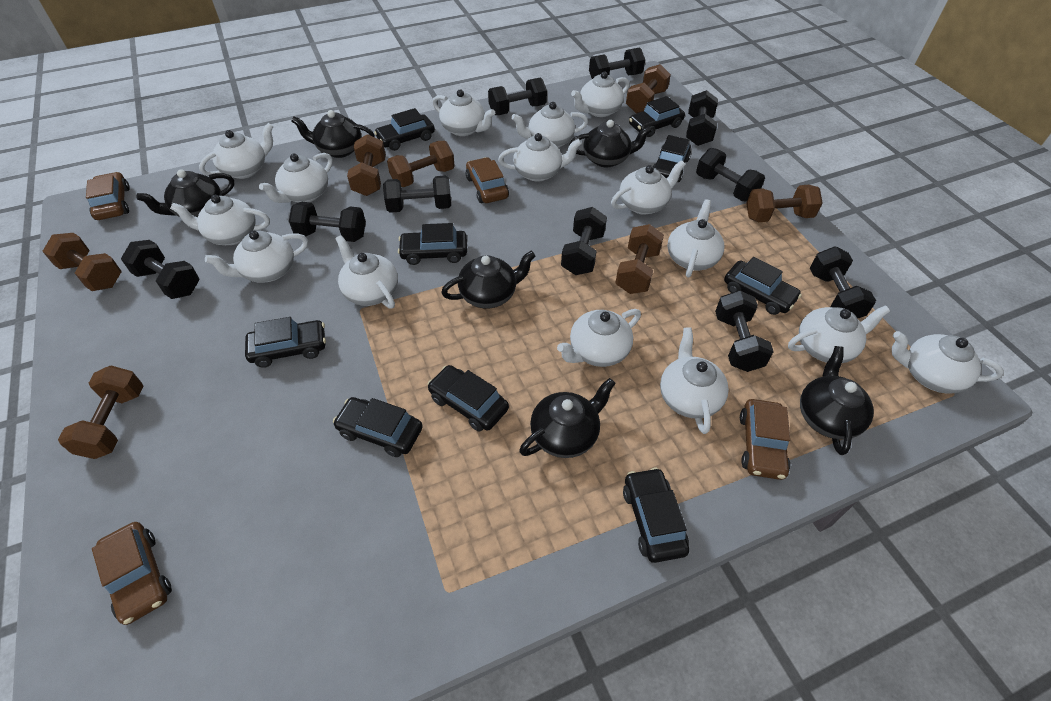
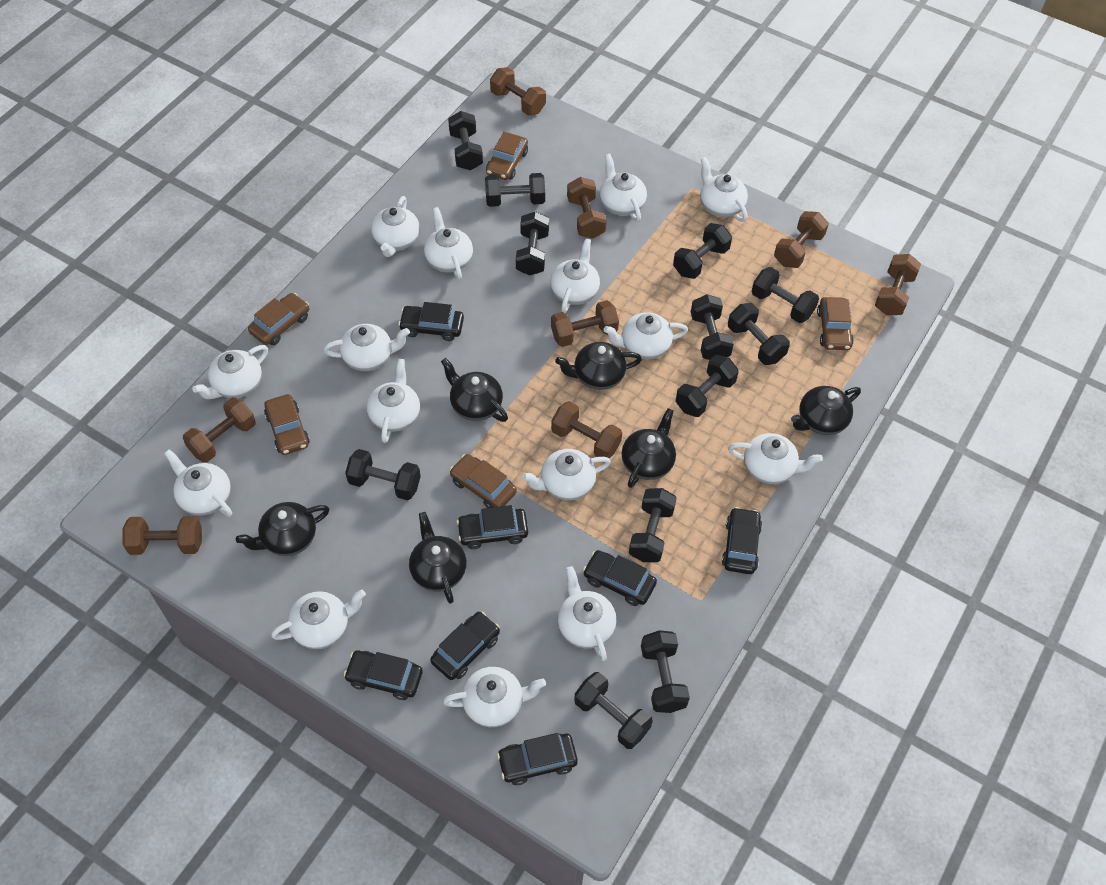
black car: [245,317,326,368] [333,397,423,457] [374,108,435,151] [398,223,467,265] [428,365,509,432] [623,467,689,563] [629,96,685,137] [653,135,691,182] [724,257,802,315] = 9 -> [344,650,423,700] [398,302,464,341] [430,612,500,680] [457,505,528,549] [497,733,578,785] [583,550,657,606] [722,507,762,574] = 7
black dumbbell: [121,240,199,299] [289,202,366,242] [383,175,451,213] [488,78,547,115] [561,207,607,275] [589,47,645,79] [686,90,718,146] [696,148,765,202] [715,290,774,372] [810,247,876,319] = 10 -> [345,449,421,500] [448,111,483,170] [485,173,545,207] [516,211,549,276] [574,672,653,749] [629,488,677,562] [641,630,690,713] [673,223,732,279] [676,355,739,417] [691,294,734,360] [728,303,790,365] [752,267,819,323] = 12
brown car: [86,172,130,220] [92,522,172,625] [466,157,509,203] [740,399,790,480] = 4 -> [248,293,309,345] [264,394,310,455] [450,454,517,508] [486,132,528,180] [817,297,854,350] = 5
brown dumbbell: [42,233,122,291] [58,366,143,459] [347,134,386,196] [387,141,455,187] [615,224,664,294] [626,64,671,114] [746,185,823,222] = 7 -> [123,516,202,555] [183,398,256,462] [490,67,546,115] [551,300,619,347] [551,401,622,458] [567,177,607,239] [774,211,829,268] [875,254,921,315] = 8

